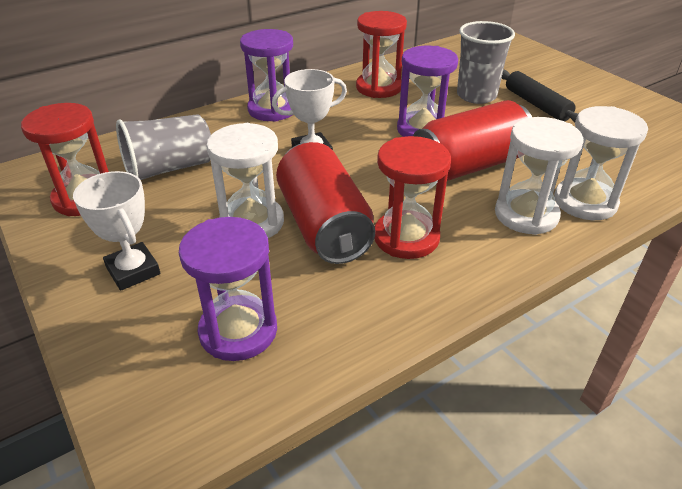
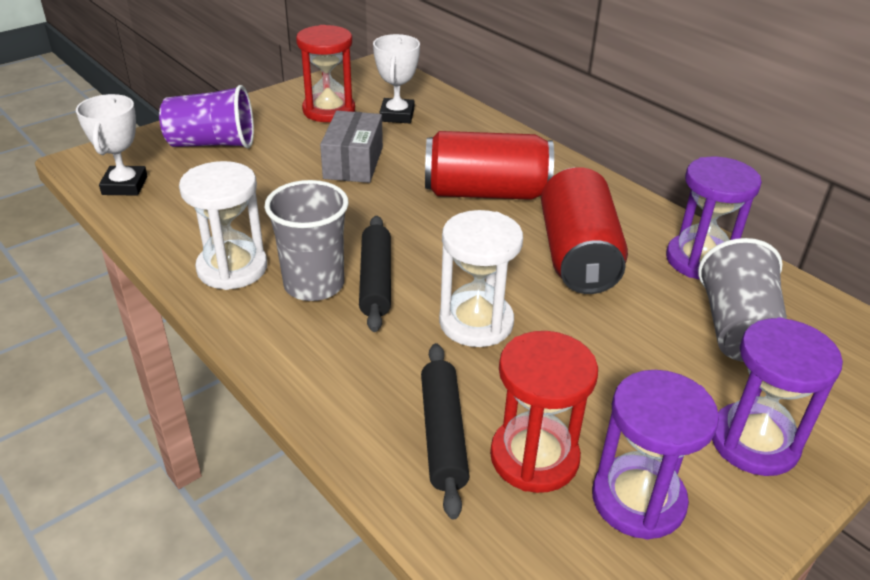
black rolling pin: [501,70,578,123] = 1 -> [359,216,391,332] [421,343,470,519] = 2
grey box: none = 0 -> [320,111,383,183] = 1
purple cup: none = 0 -> [159,85,254,148] = 1
red hourglass: [21,103,109,216] [356,11,407,98] [374,136,451,259] = 3 -> [296,25,355,122] [490,331,598,493] = 2
white hourglass: [206,123,284,238] [495,117,583,235] [554,106,648,220] = 3 -> [179,161,267,290] [439,210,523,347] = 2

